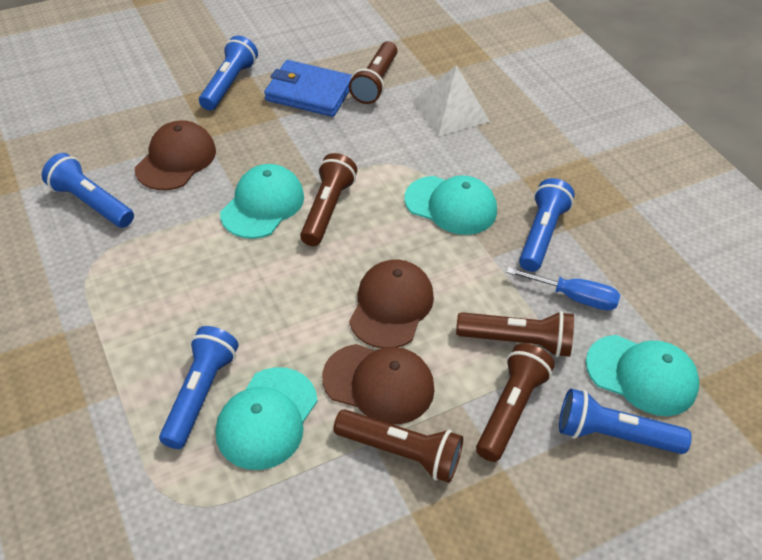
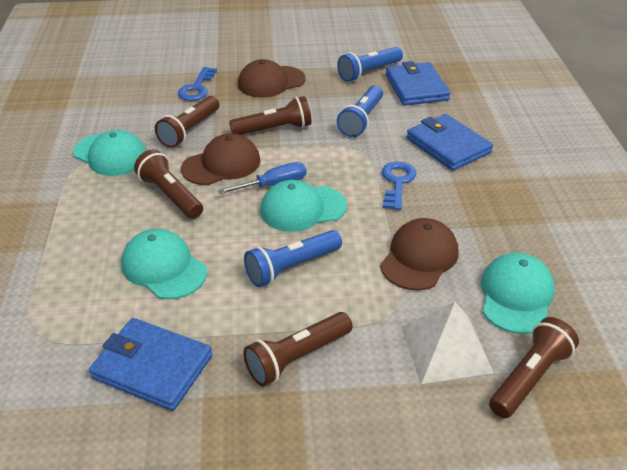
blue flashlight: [42,153,134,228] [159,326,239,449] [199,36,258,111] [519,178,575,272] [559,389,692,454] = 5 -> [244,230,342,287] [337,47,403,82] [337,85,383,137] = 3
blue key: none = 0 -> [178,67,217,101] [382,161,416,210] = 2
blue wallet: [264,60,352,117] = 1 -> [89,318,212,411] [386,61,451,106] [407,114,493,171] = 3

